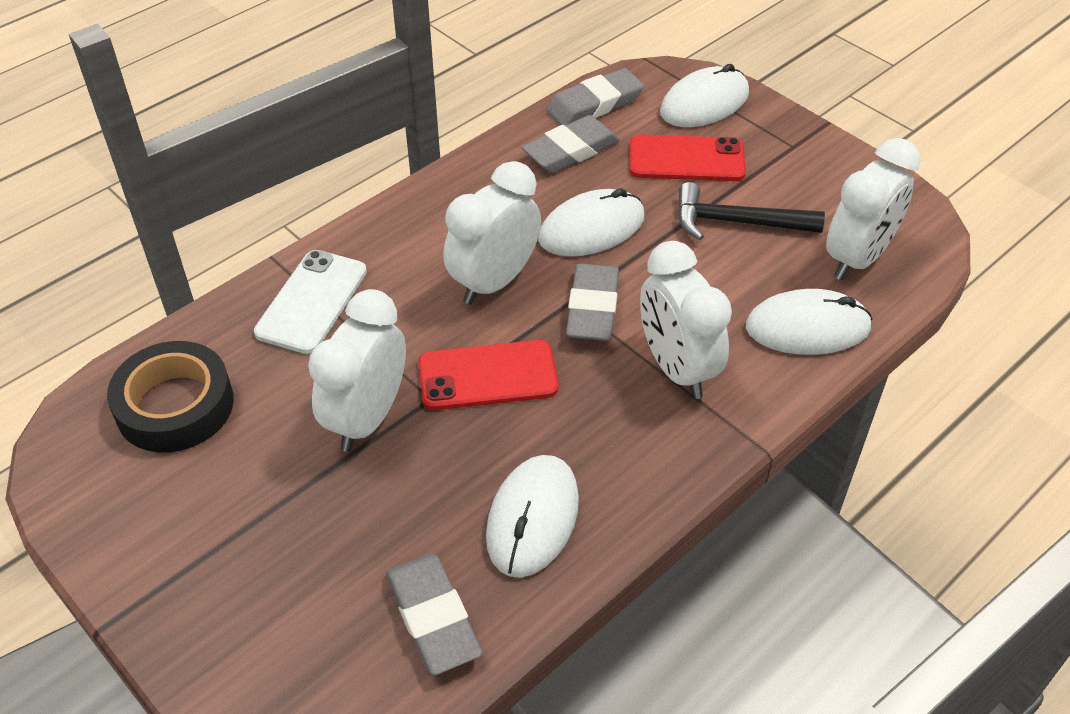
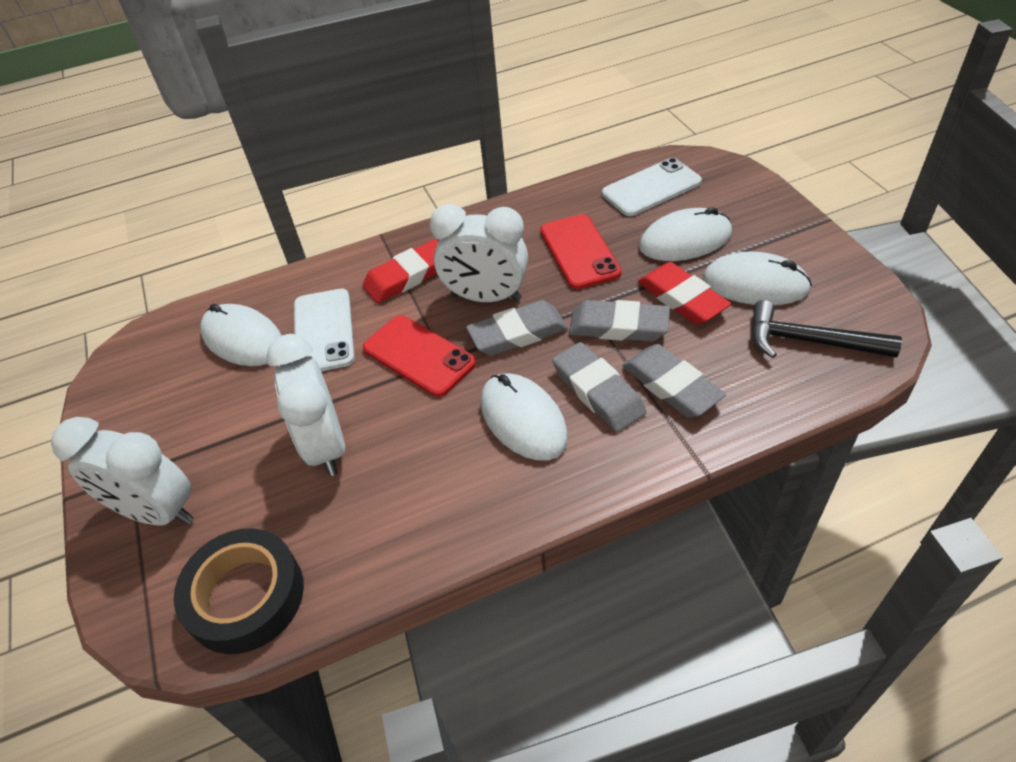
red eraser: none = 0 -> [362,239,438,303] [638,262,731,325] = 2
white clock: [308,289,406,452] [443,161,541,305] [640,241,732,399] [826,138,920,280] = 4 -> [51,417,194,526] [267,334,345,476] [430,204,528,302] = 3
white phone: [254,250,367,354] = 1 -> [294,289,355,371] [602,158,702,216] = 2

